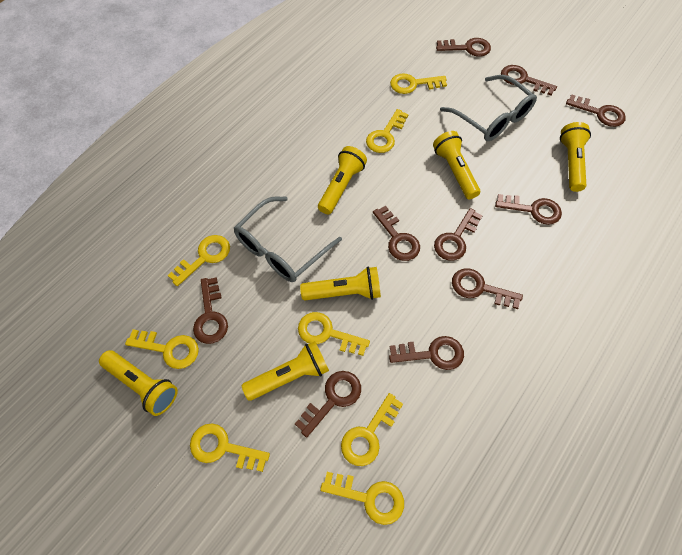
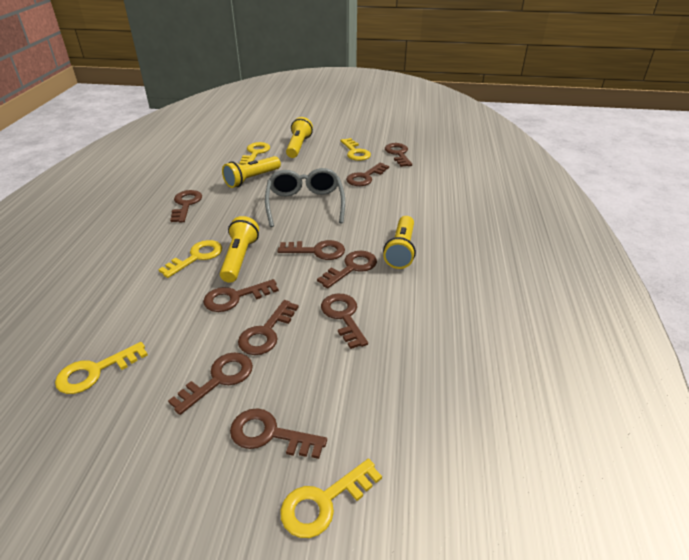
grey glasses: [234,196,342,282] [440,75,537,141] = 2 -> [265,168,345,227] = 1
yellow flashlight: [99,350,178,416] [242,341,329,401] [300,267,381,300] [318,146,367,214] [433,131,480,199] [560,122,591,192] = 6 -> [220,216,259,283] [222,156,281,188] [286,117,313,158] [383,216,416,269] = 4
yellow key: [125,329,199,369] [168,235,230,286] [190,423,270,472] [298,312,370,356] [320,472,404,525] [341,393,403,466] [366,109,409,153] [390,73,447,94] = 8 -> [55,342,148,394] [158,240,222,278] [239,142,270,165] [280,459,382,538] [341,138,371,161] = 5

